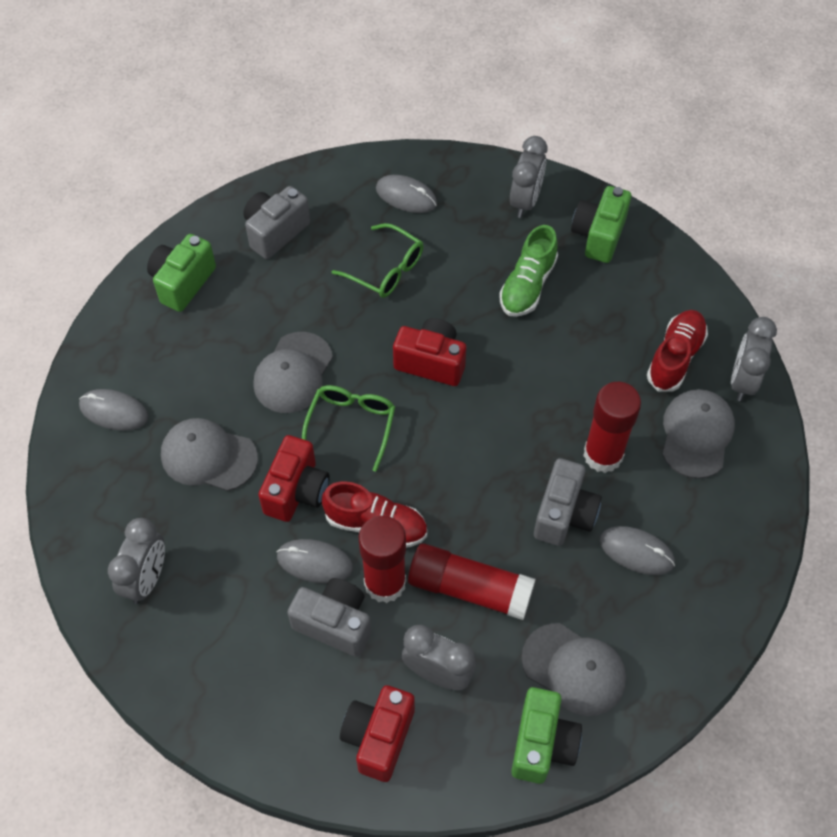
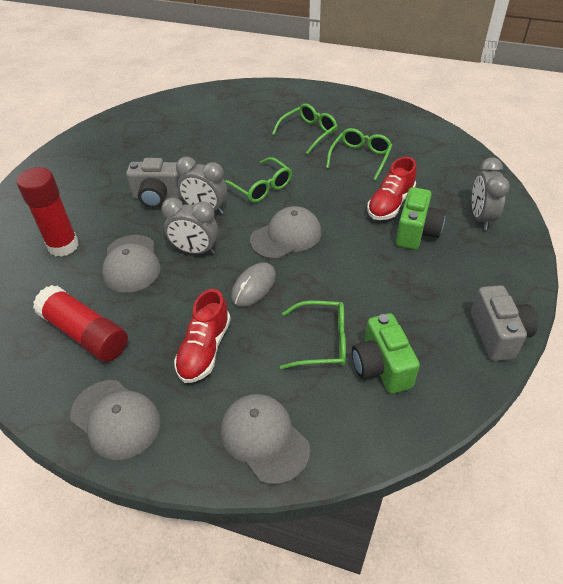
green camera: [147,234,216,312] [511,687,582,784] [571,186,631,263] = 3 -> [352,313,420,394] [396,187,446,250] = 2
green glasses: [302,385,395,472] [332,223,424,298] = 2 -> [224,157,292,203] [272,103,338,154] [280,301,346,369] [326,128,393,180] = 4
green shoe: [499,225,558,317] = 1 -> none = 0
grey camera: [243,186,310,259] [287,578,371,657] [534,458,602,546] = 3 -> [126,158,182,208] [471,285,538,361] = 2
grey clock: [108,518,165,604] [402,625,476,690] [510,136,547,218] [731,317,777,401] = 4 -> [161,197,218,254] [176,157,227,214] [472,157,510,230] = 3
grey mouse: [79,389,148,431] [277,539,353,584] [376,175,437,213] [600,526,675,575] = 4 -> [231,262,276,307] = 1
red camera: [258,435,330,522] [340,685,415,782] [393,318,466,386] = 3 -> none = 0
red glue stick: [359,516,406,603] [408,543,536,620] [583,382,641,473] = 3 -> [17,167,79,257] [33,285,128,362] = 2

